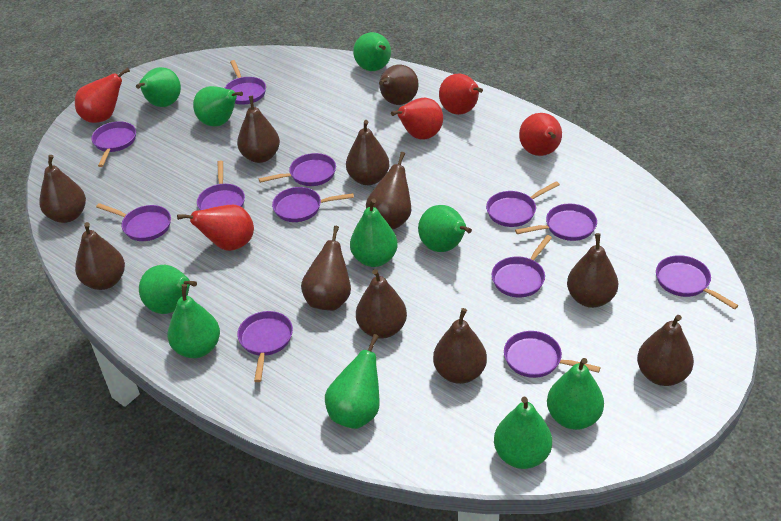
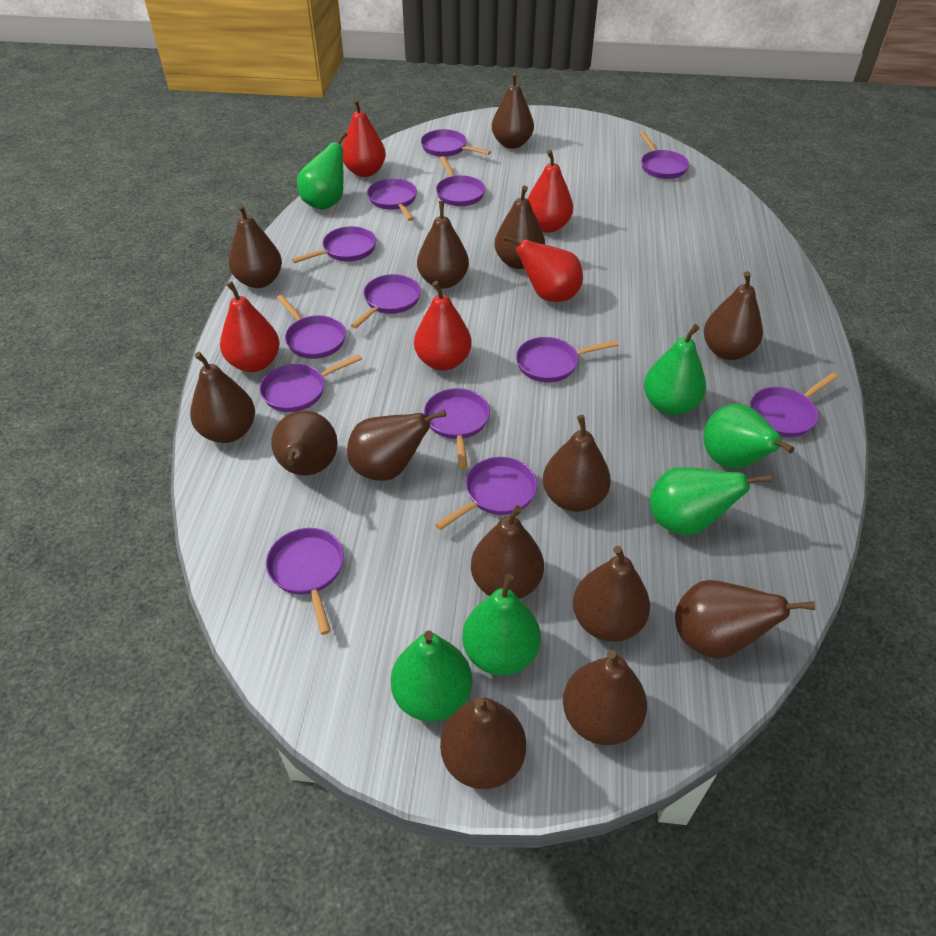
brown pear: [39,155,86,223] [75,222,125,290] [237,96,280,163] [301,226,351,311] [346,120,390,185] [356,269,407,339] [366,152,411,229] [379,65,419,105] [433,308,487,384] [567,233,618,308] [637,315,694,386] = 11 -> [190,352,255,443] [229,204,282,288] [271,411,338,476] [347,410,446,481] [417,201,469,289] [440,697,526,789] [471,505,544,599] [492,72,534,149] [495,186,545,269] [543,415,611,512] [563,650,647,745] [573,546,650,642] [675,580,815,659] [704,271,763,360] = 14
green pear: [136,67,181,107] [139,265,197,314] [167,284,220,358] [193,86,243,127] [325,334,380,429] [350,198,398,267] [353,32,391,71] [418,205,472,252] [494,397,552,469] [547,358,604,430] = 10 -> [297,132,347,210] [391,630,472,722] [462,574,541,676] [644,324,706,415] [649,467,772,535] [703,404,794,468] = 6
purple pan: [91,121,136,167] [96,203,171,241] [197,161,245,210] [225,60,266,105] [237,311,293,382] [259,153,336,186] [272,187,354,222] [486,181,560,227] [492,235,552,298] [504,331,601,378] [515,203,597,241] [656,255,739,309] = 12 -> [259,354,362,412] [266,528,344,635] [277,295,346,359] [292,226,376,263] [351,274,421,329] [367,178,417,221] [421,129,491,157] [424,388,490,469] [435,457,537,530] [436,156,485,206] [516,337,618,382] [640,132,689,179] [750,373,838,437] = 13

